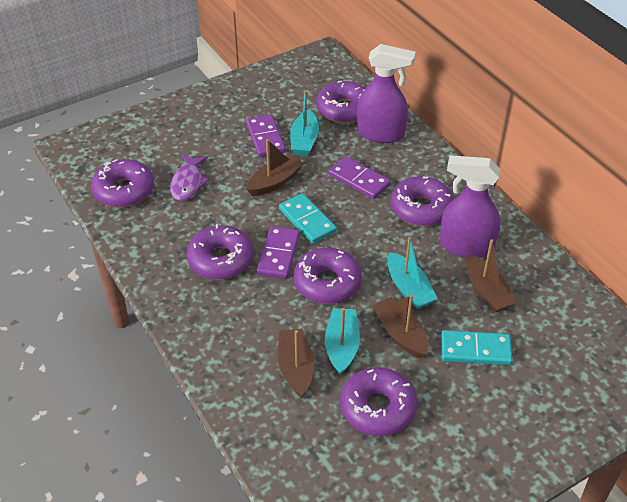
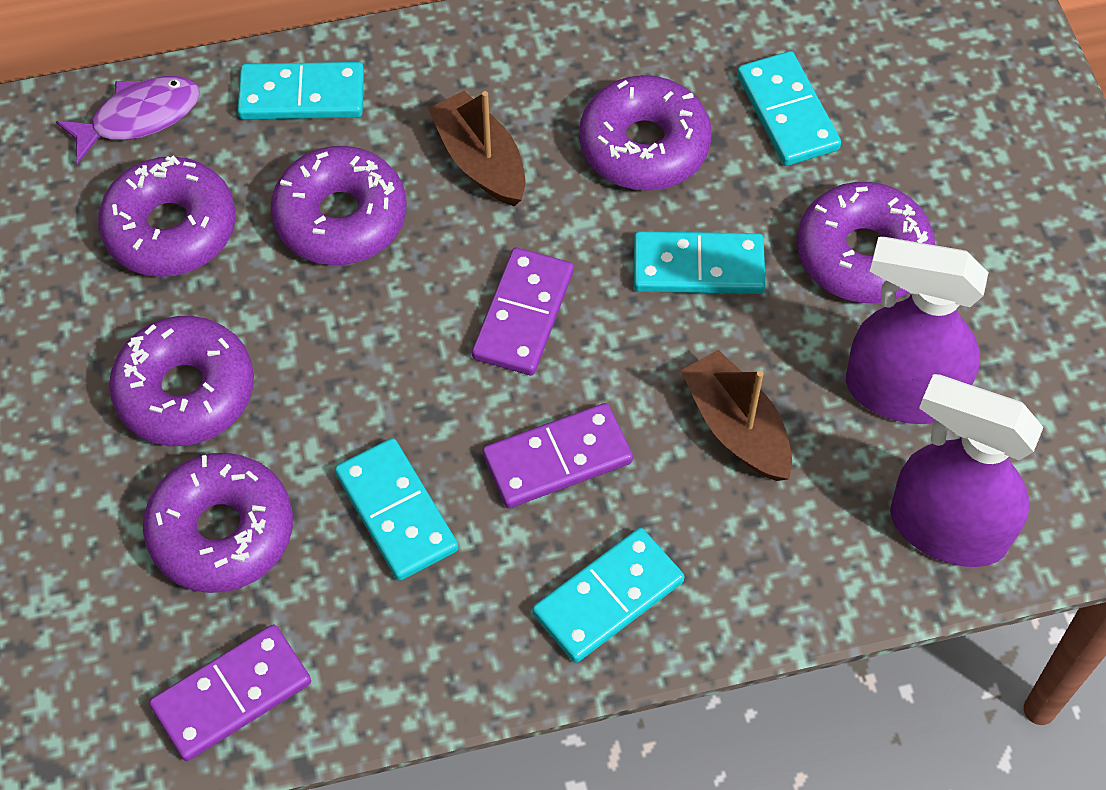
brown boat: [247,139,304,196] [278,328,314,398] [373,295,429,358] [466,239,516,313] = 4 -> [428,91,525,206] [681,350,792,481] = 2
turquoise boat: [290,90,319,156] [325,308,360,375] [387,237,438,309] = 3 -> none = 0
turquoise domino: [279,193,337,244] [441,330,513,365] = 2 -> [237,62,364,120] [335,438,458,581] [532,528,684,663] [634,231,765,294] [737,51,841,166] = 5

